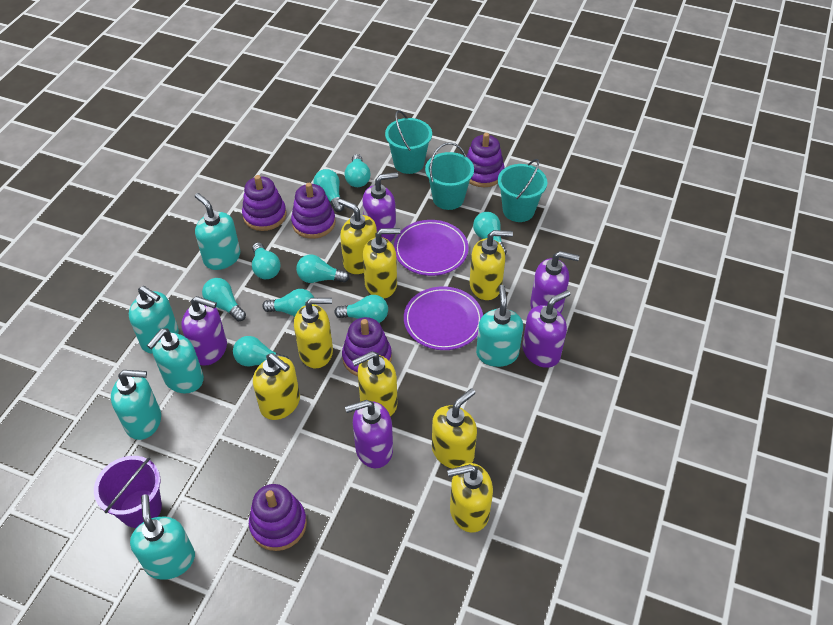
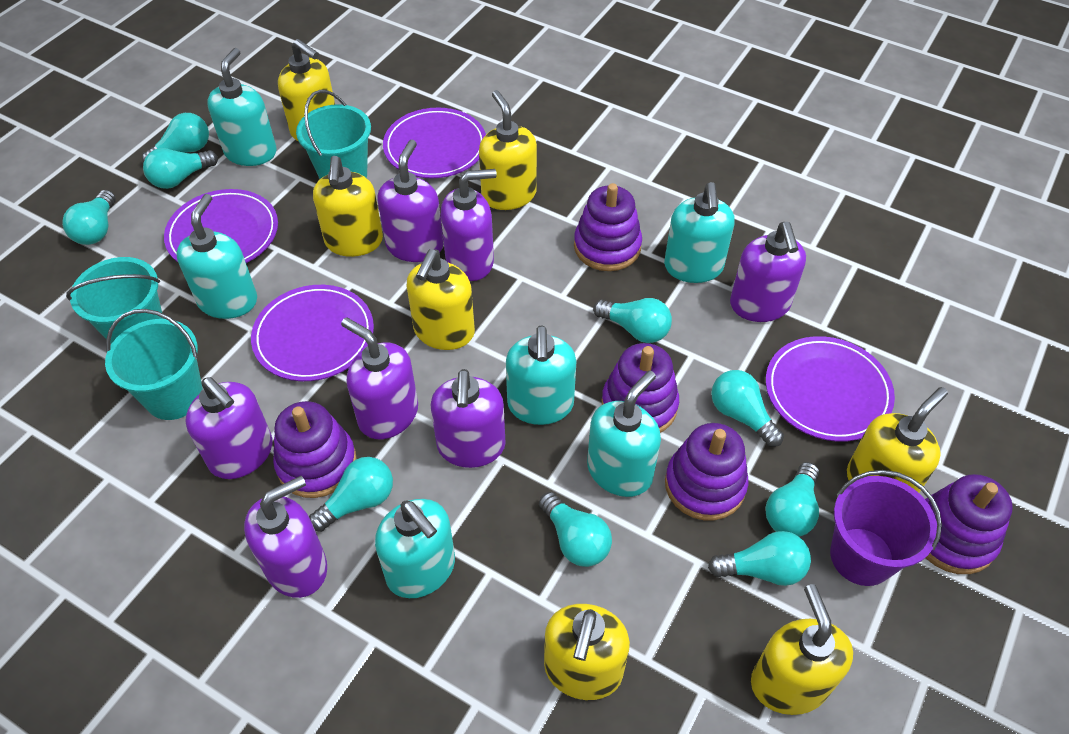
purple plate: [394,220,468,276] [404,286,483,350] = 2 -> [164,189,278,263] [251,285,374,381] [383,108,486,178] [766,336,895,442] = 4
purple soap dispenser: [181,296,227,366] [345,400,393,469] [363,172,398,242] [523,290,570,368] [530,251,579,314] = 5 -> [185,377,272,479] [244,476,327,598] [341,317,418,439] [377,140,443,262] [431,369,506,468] [441,169,497,281] [730,222,806,322] = 7
yellow soap dispenser: [253,353,300,420] [294,298,333,368] [338,199,377,274] [352,351,397,416] [363,228,401,299] [432,388,477,469] [447,463,493,533] [470,230,513,300] = 8 -> [278,39,335,141] [313,156,383,257] [407,249,475,350] [479,90,537,210] [544,604,630,700] [751,584,853,715] [847,387,948,493] = 7

